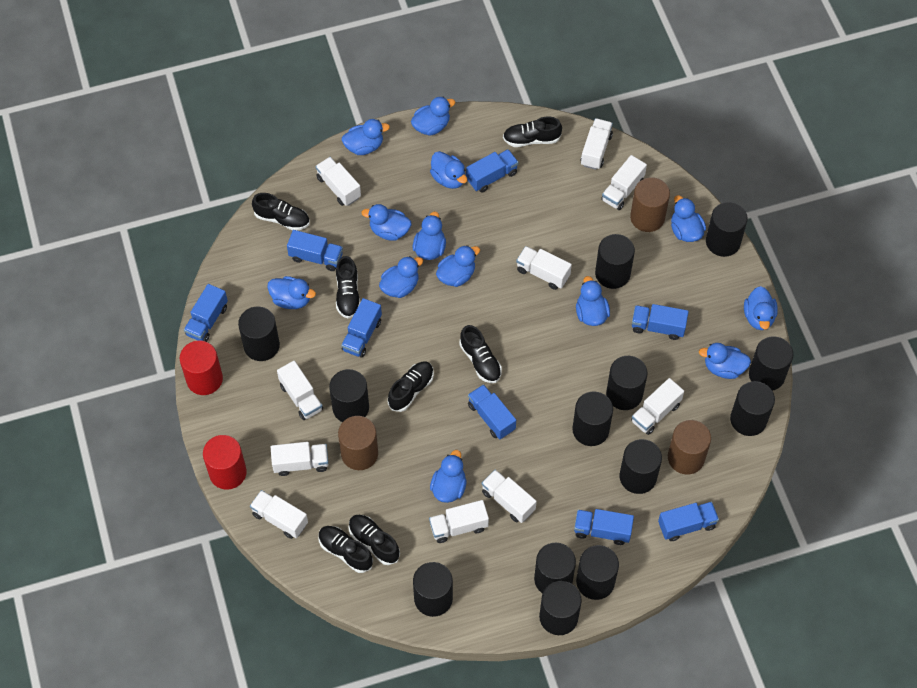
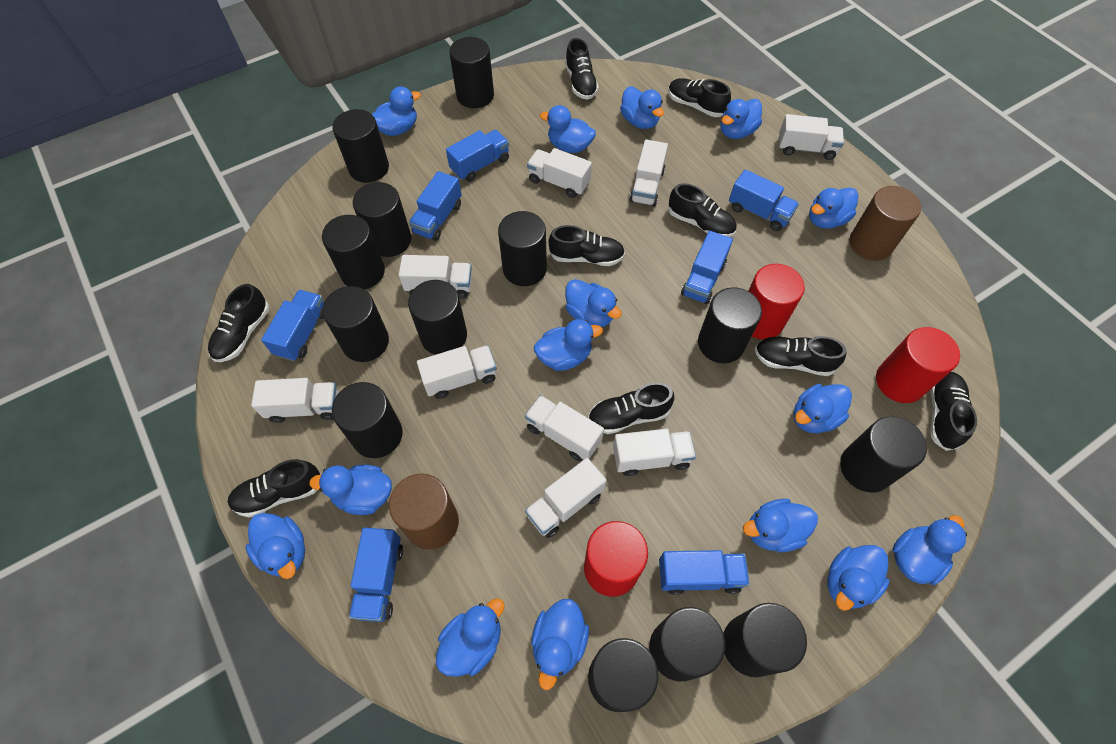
black shoe: [252,193,310,230] [319,526,373,573] [336,256,361,318] [349,515,400,565] [388,361,434,412] [459,325,502,383] [503,116,562,147] = 7 -> [208,284,269,362] [228,459,321,518] [548,225,625,266] [565,38,599,100] [588,382,674,434] [668,78,731,117] [669,183,736,237] [755,336,846,376] [930,372,977,451] = 9
blue duck: [267,276,316,309] [342,119,390,155] [362,204,411,241] [379,256,423,298] [411,97,455,136] [413,211,446,260] [430,151,467,189] [430,450,467,503] [436,245,480,287] [576,276,610,326] [671,195,706,242] [699,343,751,379] [744,286,778,330] = 13 -> [245,513,305,579] [309,465,392,515] [372,86,421,136] [436,598,505,677] [531,599,589,690] [534,319,603,371] [540,105,596,153] [565,279,622,327] [620,86,664,129] [720,99,762,139] [743,499,818,552] [793,384,852,433] [809,188,858,229] [827,545,890,611] [892,515,967,585] = 15
blue truck: [184,284,228,342] [287,230,343,271] [341,298,382,358] [466,149,519,193] [468,384,516,439] [574,509,634,545] [632,304,689,340] [658,502,719,541] = 8 -> [261,290,324,361] [349,528,403,622] [409,171,462,241] [446,130,509,182] [659,550,750,595] [681,231,733,304] [729,170,799,231] = 7
brown cylinder: [338,416,378,470] [630,177,670,232] [668,420,711,475] = 3 -> [389,474,459,550] [849,186,921,261] = 2
red cylinder: [180,341,223,395] [203,435,247,490] = 2 -> [584,521,648,597] [748,264,805,339] [876,327,960,403] = 3
white truck: [250,490,308,539] [271,442,328,476] [277,361,323,420] [315,157,361,206] [429,500,489,543] [482,470,537,523] [516,246,572,290] [581,118,613,170] [601,155,647,210] [631,378,684,435] = 10 -> [251,378,339,423] [399,255,472,299] [417,345,497,399] [525,395,604,461] [525,458,606,538] [527,148,592,198] [613,429,696,476] [629,139,668,207] [779,114,844,160] = 9

